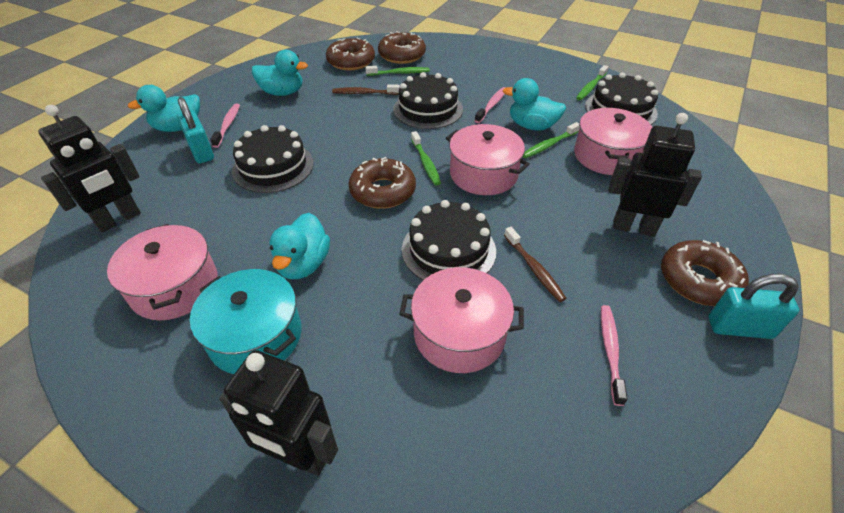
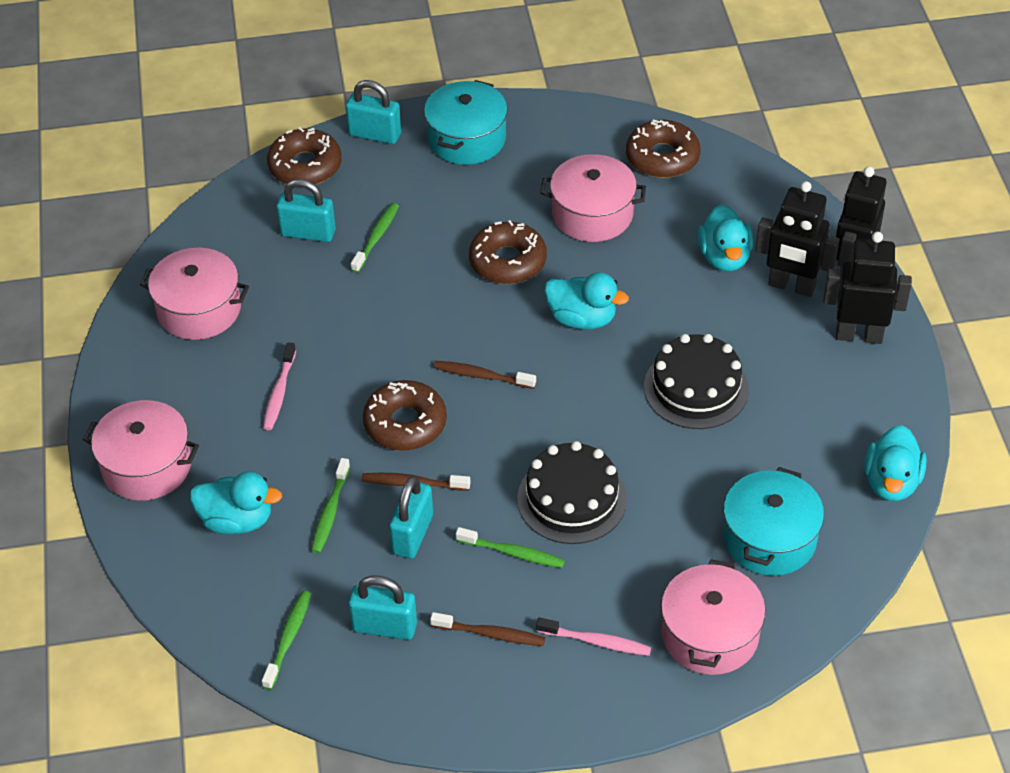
black cake: [232,125,314,193] [393,72,463,129] [402,200,496,280] [585,72,658,125] = 4 -> [517,441,627,544] [644,334,749,429] = 2
brown toothbrush: [332,84,400,95] [504,227,566,302] = 2 -> [362,473,471,491] [430,612,545,646] [434,361,536,389] = 3
pink toothbrush: [210,103,240,148] [475,87,506,123] [601,305,628,406] = 3 -> [263,343,296,430] [536,618,651,656] = 2
turquoise padlock: [177,97,214,163] [709,273,799,339] = 2 -> [276,179,336,242] [346,80,401,144] [348,575,417,640] [389,476,433,559] = 4
turquoise pot: [190,269,302,374] = 1 -> [424,80,508,165] [723,467,824,576] = 2

